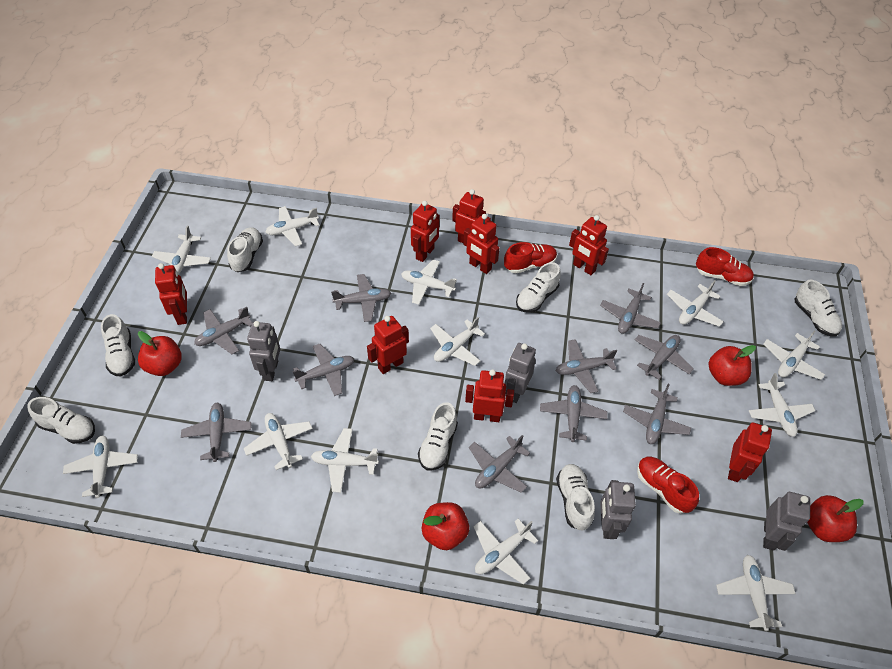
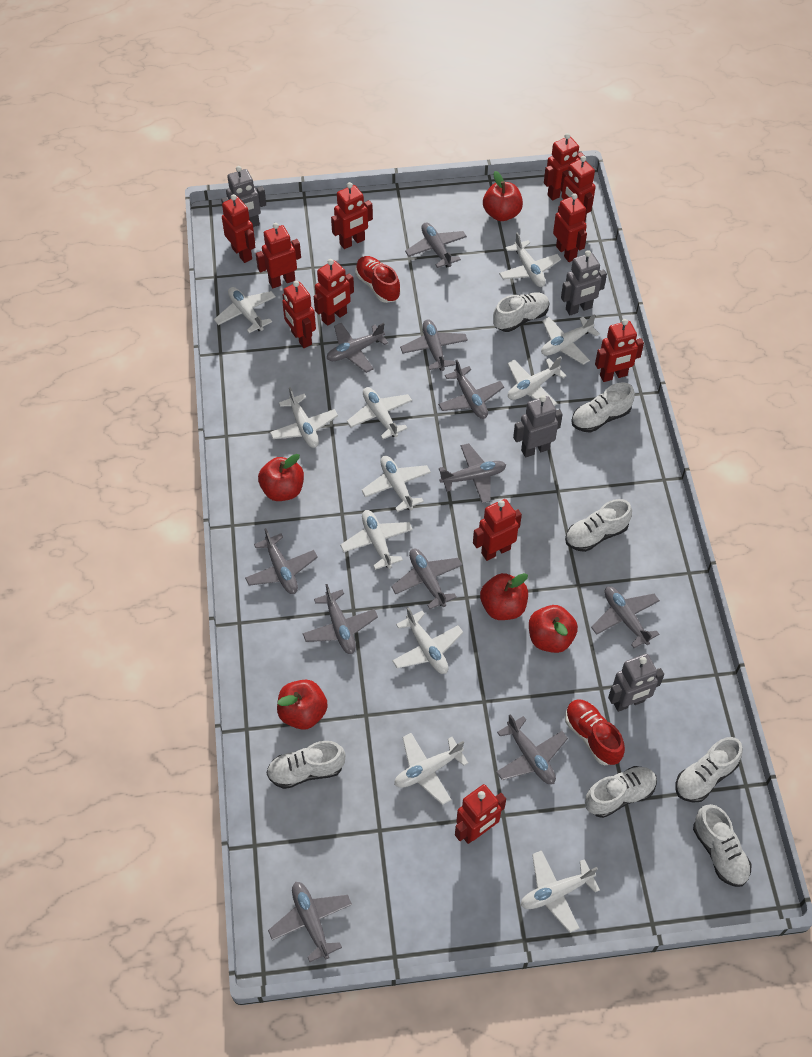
grey plane: [181,403,251,462] [194,307,252,354] [292,344,354,396] [331,274,391,322] [469,435,530,493] [540,385,607,442] [556,339,617,393] [600,283,661,334] [623,384,691,444] [635,335,693,380] = 10 -> [245,528,318,594] [268,882,352,962] [303,584,378,654] [327,323,388,373] [391,549,462,609] [400,319,468,371] [405,222,467,268] [438,360,504,419] [439,443,506,503] [496,714,568,784] [591,586,660,648] = 11
red apple: [138,331,182,376] [422,502,469,550] [708,345,756,386] [807,495,864,542] = 4 -> [258,454,304,501] [277,680,328,730] [480,573,528,620] [483,171,523,221] [529,605,578,653] = 5
red robot: [155,263,187,325] [367,316,409,374] [411,201,440,262] [452,189,491,243] [463,214,499,274] [465,369,514,422] [569,215,609,275] [728,422,772,482] = 8 -> [222,194,255,263] [256,223,301,288] [282,281,316,348] [314,259,354,326] [331,182,373,249] [455,784,506,844] [473,499,522,561] [544,133,585,200] [553,193,587,262] [561,156,596,222] [595,319,644,382] = 11
red shoe: [504,242,557,273] [637,457,699,514] [696,247,754,286] = 3 -> [355,256,400,303] [565,699,625,765] = 2
white plane: [63,435,138,498] [152,226,211,275] [244,413,313,470] [265,206,319,246] [311,428,379,493] [401,259,457,305] [430,317,485,366] [473,519,538,585] [667,280,724,327] [716,555,796,631] [749,373,816,437] [763,330,825,380] = 12 -> [214,287,276,333] [270,387,338,448] [340,510,413,570] [347,387,412,439] [362,456,431,512] [392,607,463,674] [394,733,468,805] [499,232,561,287] [508,356,566,406] [521,850,600,933] [541,314,600,365] = 11

